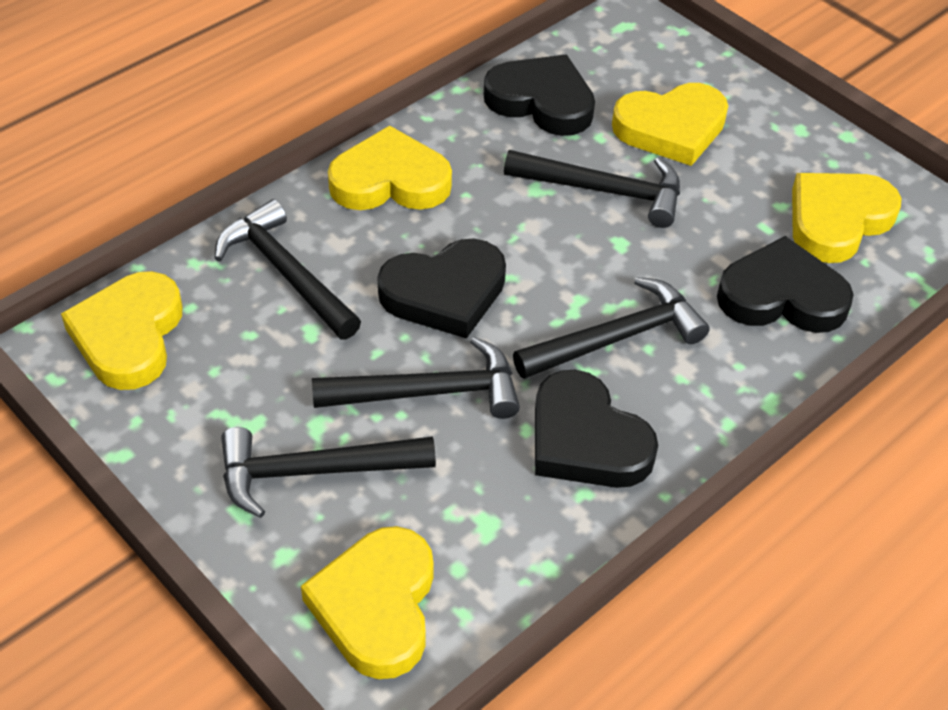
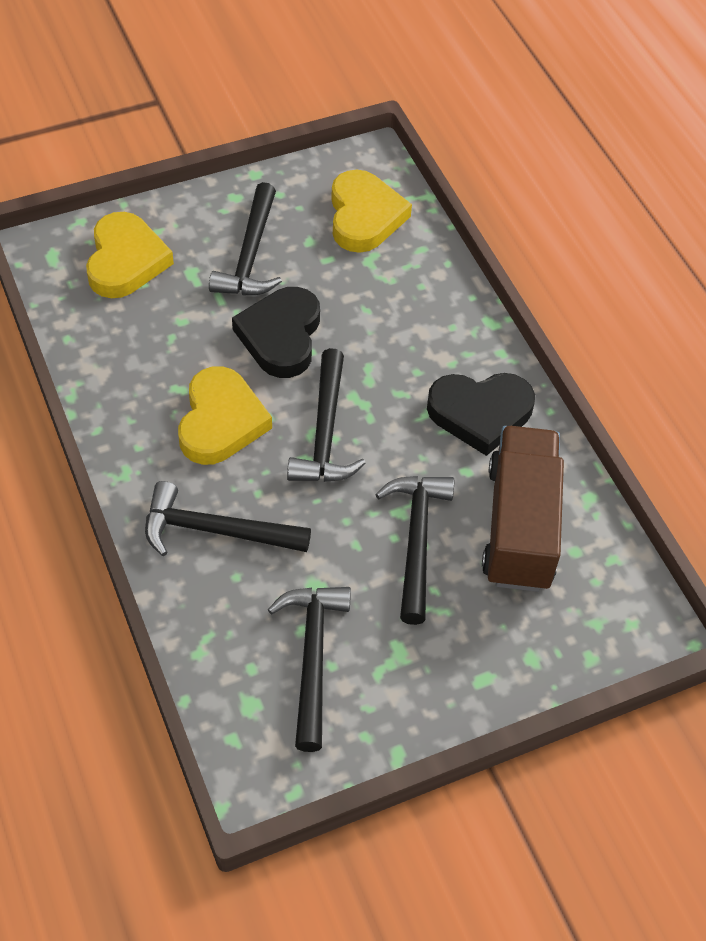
black heart: [377,238,506,339] [484,54,595,136] [535,370,658,488] [717,236,854,333] = 4 -> [232,287,320,378] [427,373,535,456] = 2
brown truck: none = 0 -> [482,426,564,592] = 1
yellow heart: [61,271,182,390] [301,526,434,679] [328,125,452,210] [612,83,728,166] [792,173,902,263] = 5 -> [86,212,174,298] [178,366,272,465] [331,170,412,253] = 3

